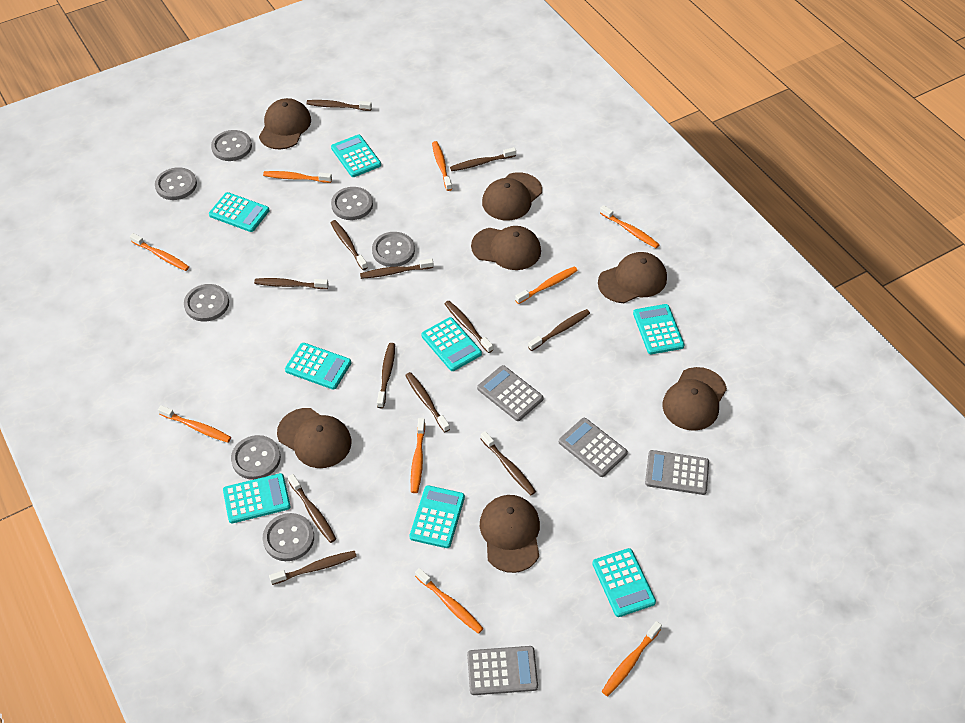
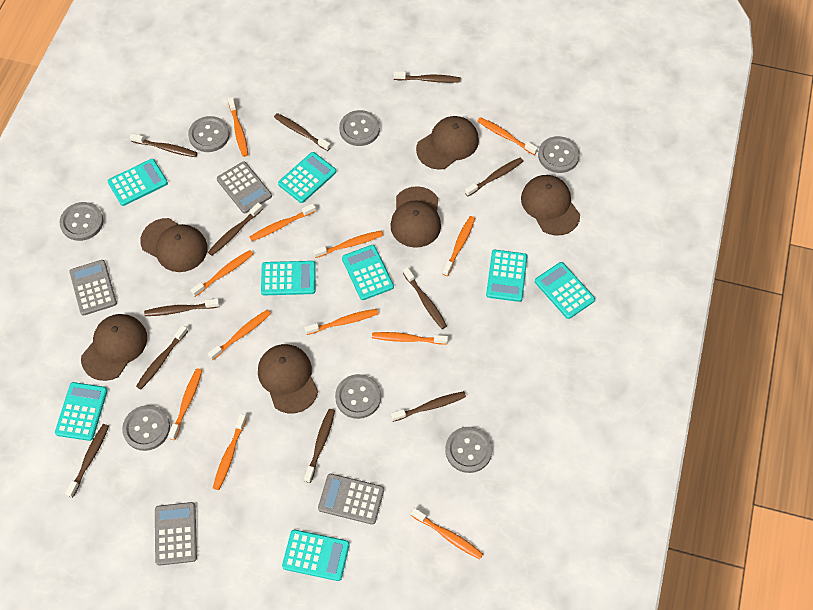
brown cap: [259,98,311,149] [277,408,352,468] [471,226,541,270] [480,495,540,573] [482,172,542,220] [598,252,667,303] [663,367,727,431] = 7 -> [81,314,147,381] [140,218,208,272] [258,344,318,413] [390,186,441,248] [416,116,479,170] [521,175,580,236] = 6
brown toothbrush: [254,278,329,289] [269,551,357,585] [288,474,336,543] [306,100,372,111] [331,220,368,270] [360,259,434,279] [377,343,395,408] [405,372,450,432] [445,301,493,353] [450,147,516,171] [481,431,536,495] [528,309,590,351] = 12 -> [65,424,109,498] [130,133,198,157] [136,325,188,389] [144,299,220,316] [208,203,263,256] [274,113,331,151] [304,409,335,483] [391,391,466,422] [393,71,461,83] [403,267,447,329] [465,158,523,196] = 11
orange toothbrush: [130,233,189,271] [158,405,231,442] [263,171,332,183] [411,418,425,493] [415,568,484,634] [432,141,452,191] [515,266,578,304] [600,205,660,248] [601,621,662,696] = 9 -> [168,368,202,440] [190,250,253,297] [208,310,271,360] [213,413,247,490] [228,97,248,157] [250,203,316,241] [304,309,379,335] [313,230,383,258] [372,332,448,345] [411,508,483,560] [442,216,475,276] [478,117,538,155] = 12

